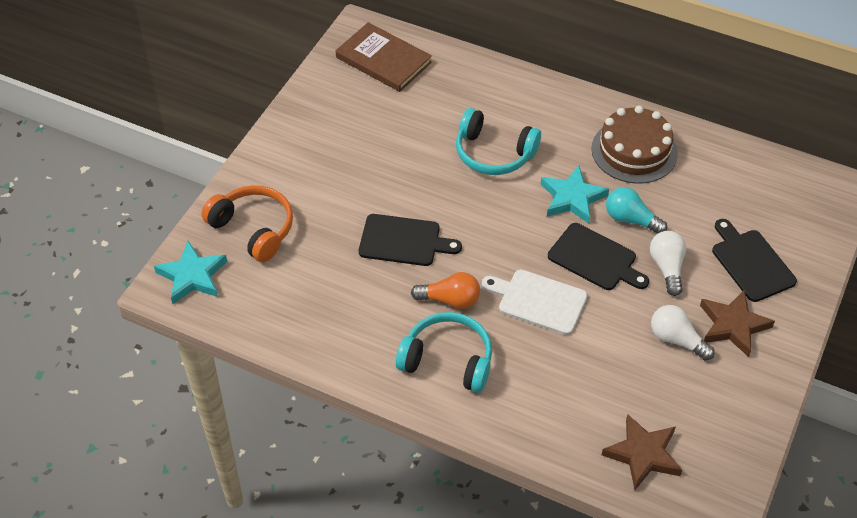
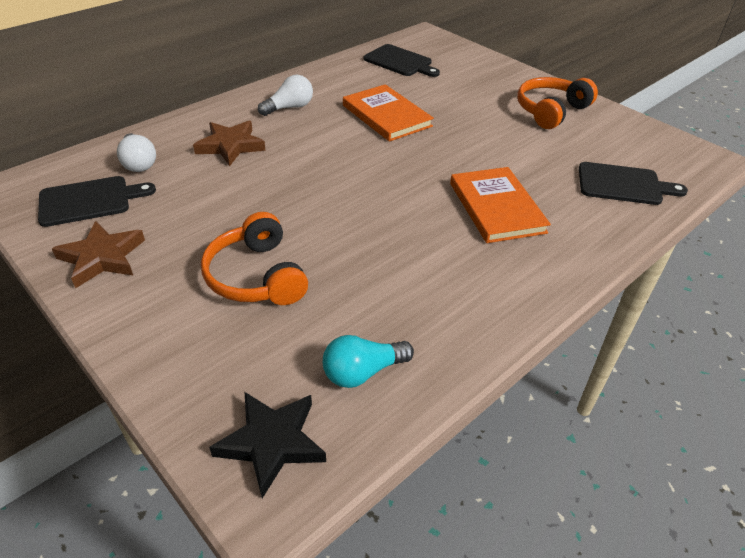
black star: none = 0 -> [209,392,326,498] = 1
brown book: [336,22,432,92] = 1 -> none = 0
brown cake: [591,106,678,184] = 1 -> none = 0
orange book: none = 0 -> [343,84,434,142] [450,167,551,243] = 2
orange headphones: [201,185,293,262] = 1 -> [201,212,308,305] [517,77,598,129] = 2
orange light bulb: [411,272,480,309] = 1 -> none = 0
turquoise headphones: [396,312,492,393] [456,108,541,175] = 2 -> none = 0
turquoise star: [154,241,227,304] [541,165,609,224] = 2 -> none = 0
white cutting board: [482,270,588,335] = 1 -> none = 0

